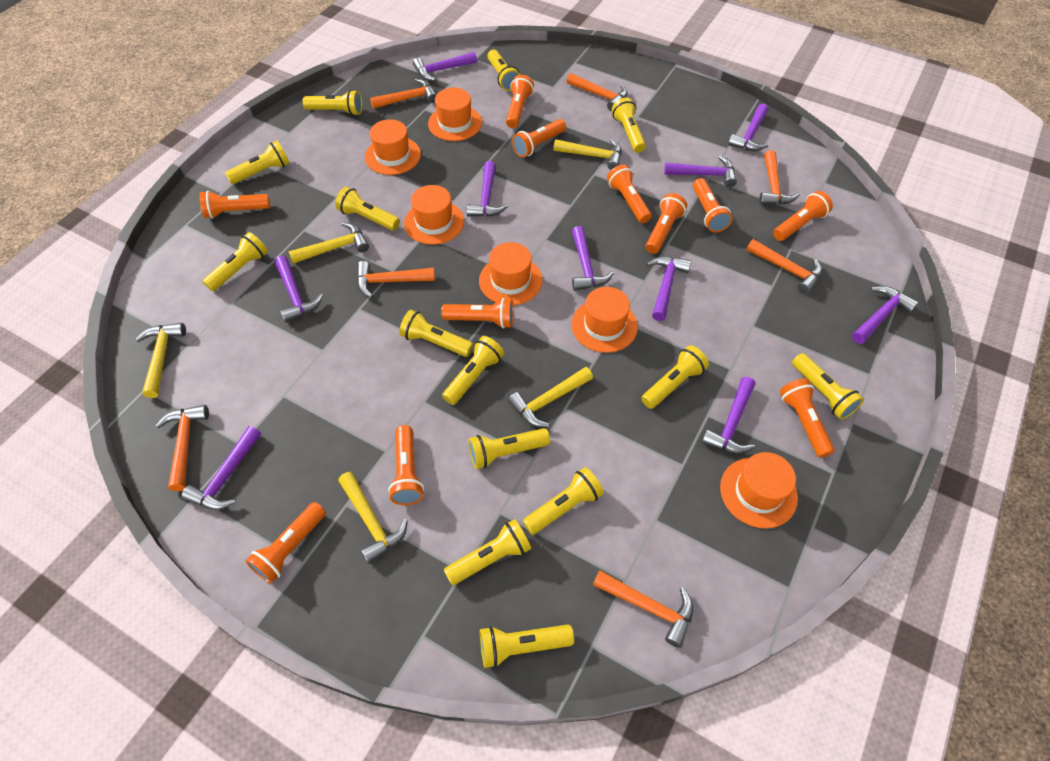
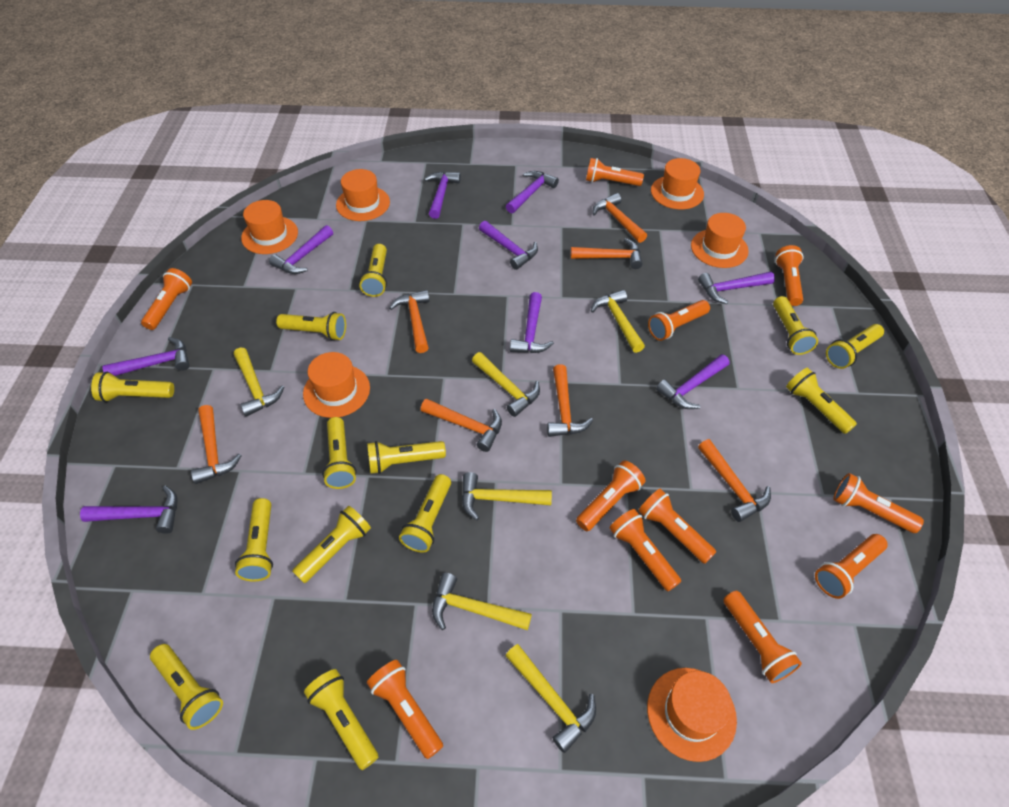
purple hammer: [182,426,261,510] [275,256,323,323] [413,52,477,81] [467,161,508,217] [572,226,614,291] [647,257,691,321] [664,156,737,187] [702,377,755,454] [728,104,768,151] [852,286,919,344] = 10 -> [80,486,177,534] [103,337,190,376] [269,225,333,274] [424,171,461,219] [479,221,538,270] [506,171,559,214] [510,292,554,353] [656,354,730,409] [698,272,775,304] = 9
yellow flashlight: [202,232,268,291] [225,141,290,184] [302,90,363,116] [335,187,400,231] [399,310,473,357] [442,336,504,405] [444,519,531,585] [468,428,550,469] [480,625,574,668] [487,50,520,91] [523,467,604,535] [612,98,646,153] [641,345,709,409] [792,353,864,420] = 14 -> [91,372,174,402] [150,644,223,730] [235,498,273,582] [276,312,346,341] [292,506,371,583] [304,669,378,770] [322,417,357,489] [359,244,387,297] [367,441,446,474] [399,474,451,553] [773,296,818,355] [786,368,857,434] [826,324,884,369] = 13
yellow hammer: [136,323,186,398] [288,222,369,264] [338,472,408,564] [508,367,593,427] [553,139,622,170] = 5 -> [234,347,284,417] [432,573,532,630] [462,472,552,520] [472,352,540,417] [505,644,596,753] [591,290,645,353] = 6

